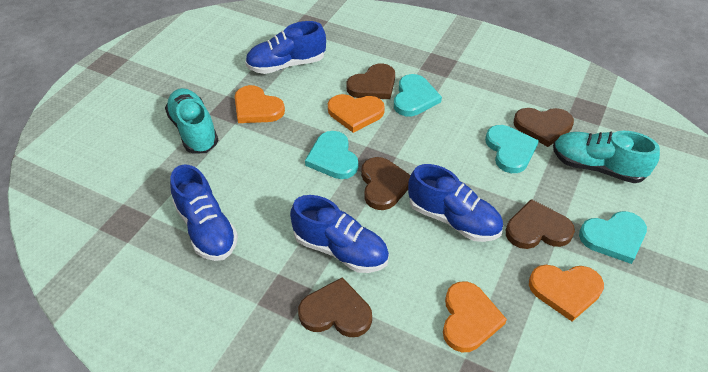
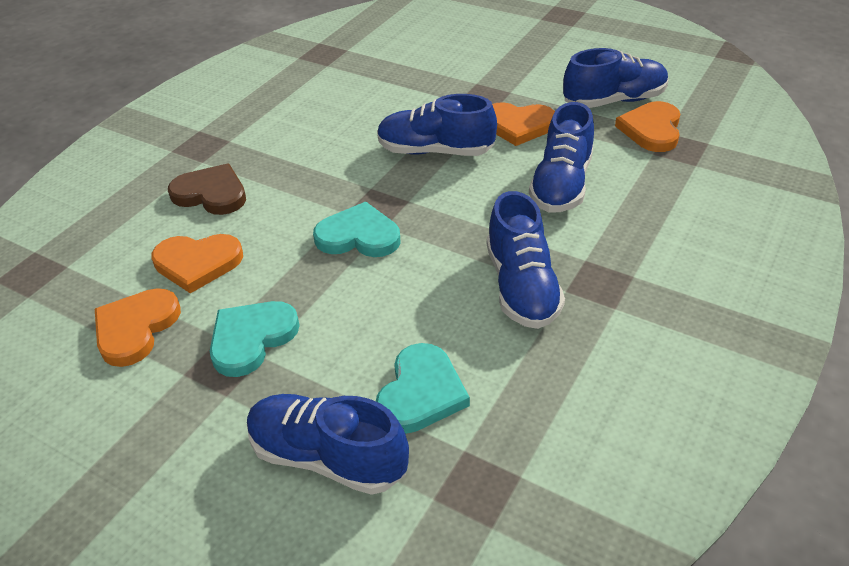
blue shoe: [170,164,238,261] [245,21,326,74] [290,195,389,273] [408,164,503,242] = 4 -> [247,394,409,495] [377,94,497,156] [487,191,565,329] [529,102,594,213] [563,48,669,108] = 5
brown heart: [298,277,372,337] [346,63,395,99] [361,157,411,210] [506,199,575,249] [513,108,574,147] = 5 -> [168,164,246,215] = 1
turquoise heart: [305,131,358,179] [394,74,442,116] [485,125,539,173] [579,211,647,264] = 4 -> [210,301,300,377] [313,202,401,257] [376,343,470,434] = 3
turquoise shoe: [165,88,218,153] [553,131,660,183] = 2 -> none = 0

